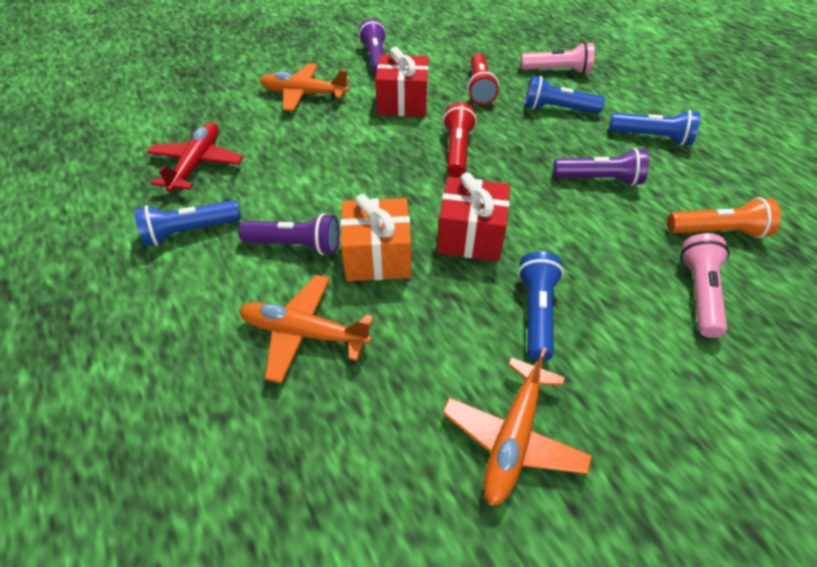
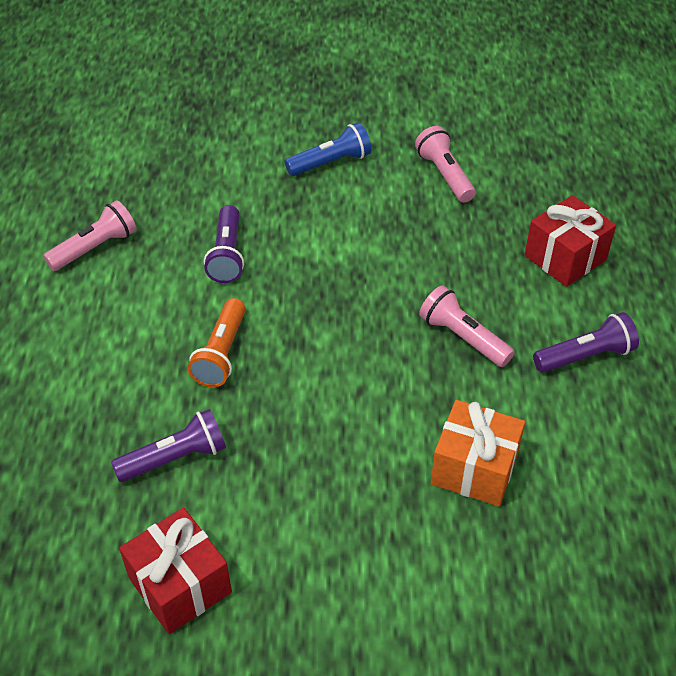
blue flashlight: [134,200,241,246] [518,251,564,361] [524,76,605,114] [609,110,700,146] = 4 -> [285,122,371,176] = 1
orange plane: [239,275,373,383] [260,63,349,111] [442,347,592,506] = 3 -> none = 0
pink flashlight: [521,42,595,74] [680,233,730,338] = 2 -> [43,200,136,271] [415,126,476,203] [419,285,515,367] = 3
red flashlight: [443,102,477,177] [467,53,499,105] = 2 -> none = 0
red plane: [147,122,244,192] = 1 -> none = 0

